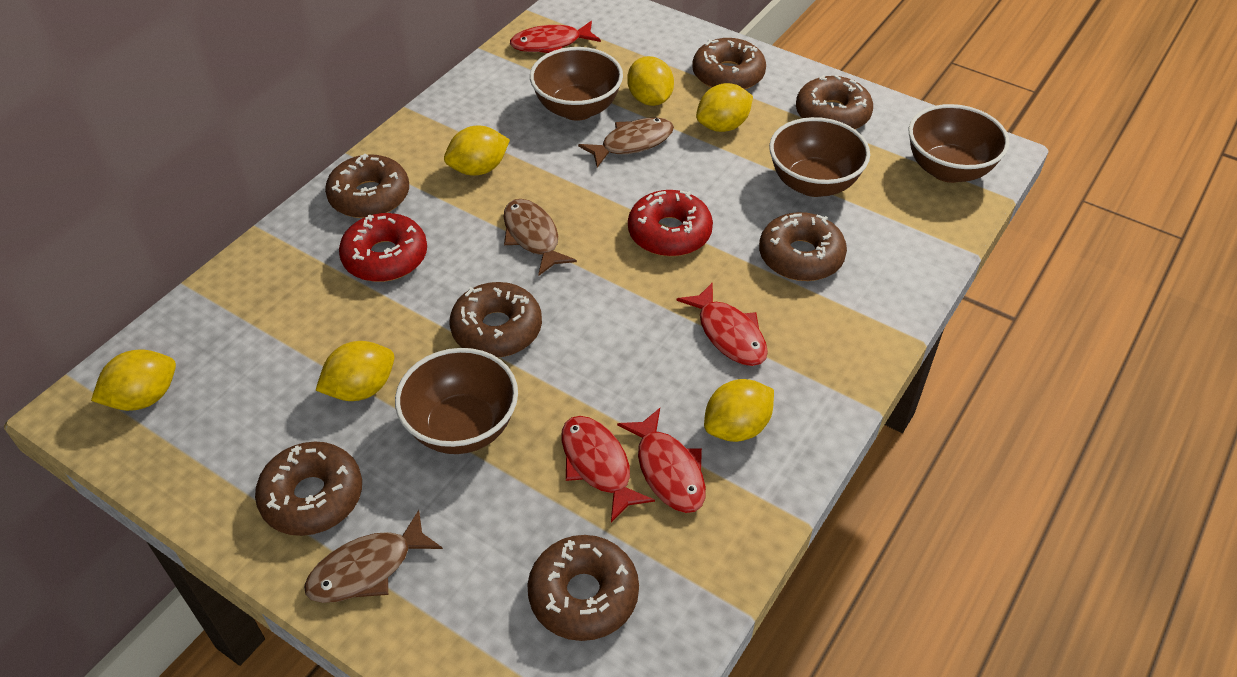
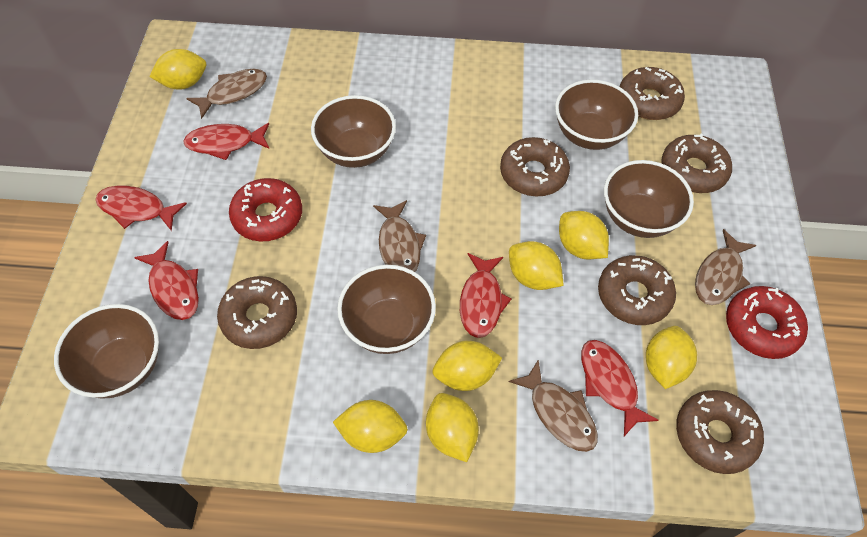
brown bowl: [395,348,518,454] [530,47,623,121] [769,117,870,197] [909,104,1010,183] = 4 -> [54,304,159,399] [311,95,396,168] [337,265,436,354] [555,79,638,150] [604,160,694,238] = 5
brown donut: [255,442,362,536] [325,154,409,218] [450,282,542,357] [527,535,639,641] [692,38,766,89] [759,212,847,281] [796,75,873,129] = 7 -> [217,276,297,349] [500,137,570,197] [598,255,676,325] [620,67,685,120] [661,133,732,193] [676,390,764,474] = 6
brown fish: [304,510,443,603] [503,199,577,275] [578,117,674,168] = 3 -> [186,69,267,119] [373,200,426,272] [509,359,598,452] [695,229,756,305] = 4
red fish: [510,21,601,53] [562,416,655,523] [617,408,706,513] [676,283,768,366] = 4 -> [95,185,187,231] [134,241,199,320] [183,123,269,160] [460,253,512,338] [581,340,659,436] = 5
yellow lemon: [91,350,176,411] [316,341,394,401] [444,125,510,176] [627,56,674,106] [696,83,753,132] [704,379,774,442] = 6 -> [149,49,206,90] [333,400,408,453] [426,393,479,462] [433,341,502,391] [509,241,564,290] [559,211,609,259] [646,326,697,389] = 7

